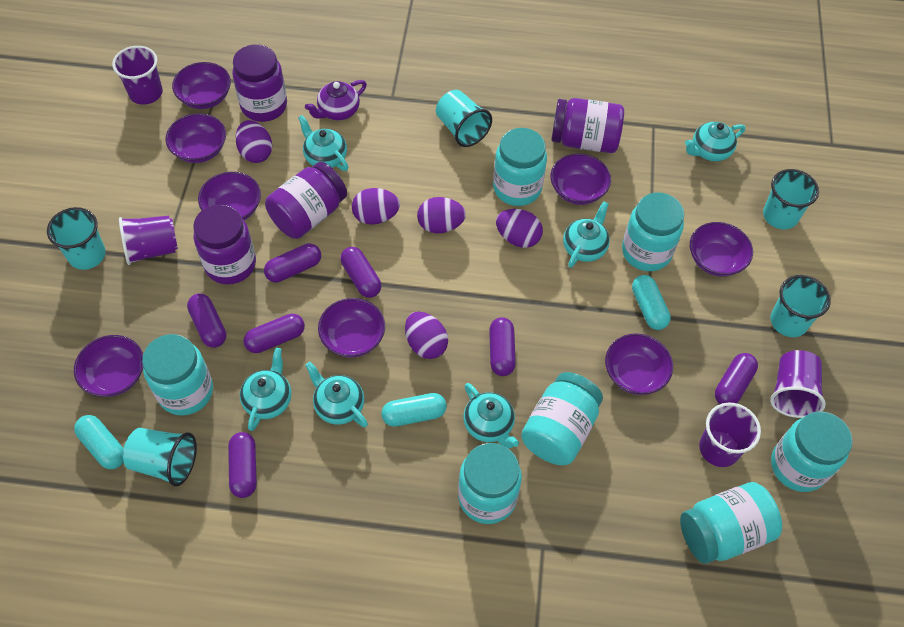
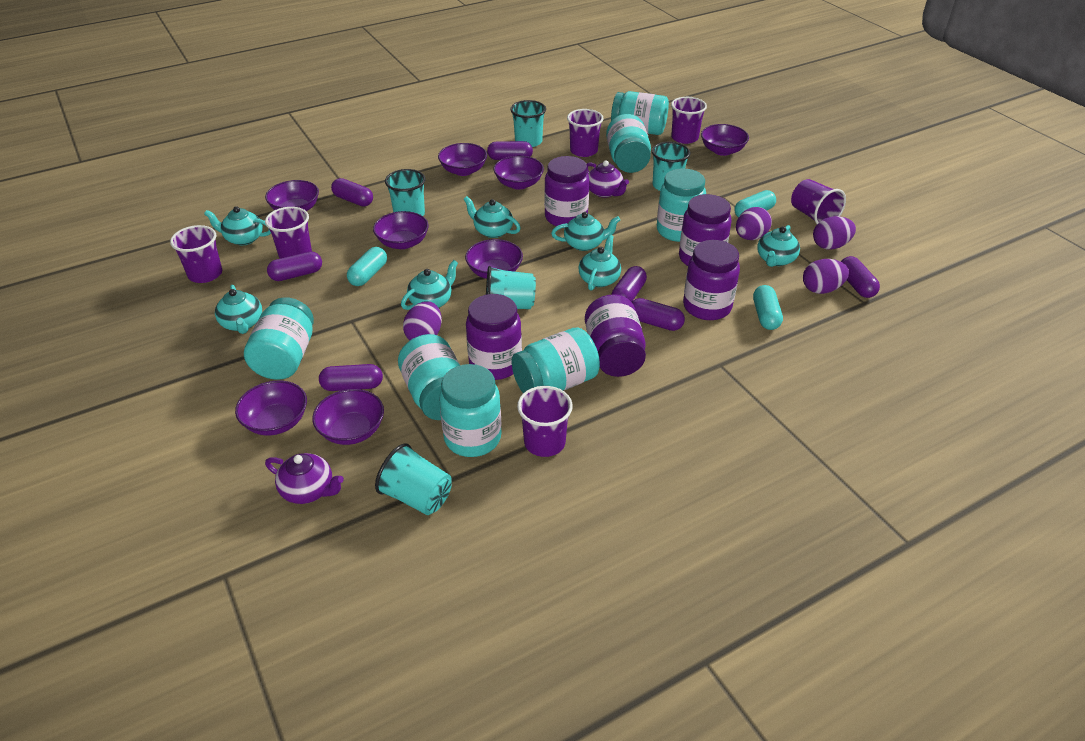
purple cup: [112,46,163,105] [119,216,178,265] [699,403,761,467] [770,350,826,418] = 4 -> [170,225,222,283] [265,207,312,258] [517,386,573,457] [567,109,603,157] [671,97,707,144] [791,179,846,224] = 6
purple egg: [235,120,272,163] [352,188,400,225] [405,312,448,359] [417,197,466,233] [496,209,543,248] = 5 -> [403,301,442,340] [736,207,772,240] [803,259,849,294] [813,216,856,250] = 4
purple jar: [193,204,256,285] [232,44,287,122] [265,162,347,239] [551,98,624,153] = 4 -> [466,294,522,380] [544,156,589,226] [585,294,646,377] [679,194,731,266] [683,240,740,320] = 5
purple teapot: [305,80,367,120] = 1 -> [265,453,344,504] [587,160,629,198] = 2
turquoise teapot: [240,348,291,431] [298,115,348,171] [305,362,368,427] [463,383,519,448] [563,202,610,268] [685,122,745,161] = 6 -> [204,206,271,245] [215,285,262,334] [401,260,458,310] [463,196,521,238] [551,212,620,251] [579,235,621,291] [757,225,800,267] = 7

